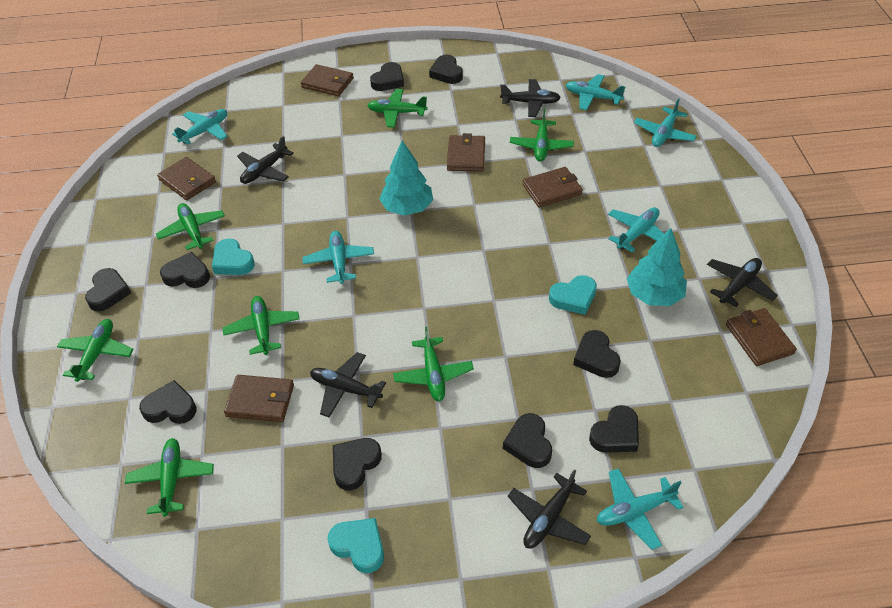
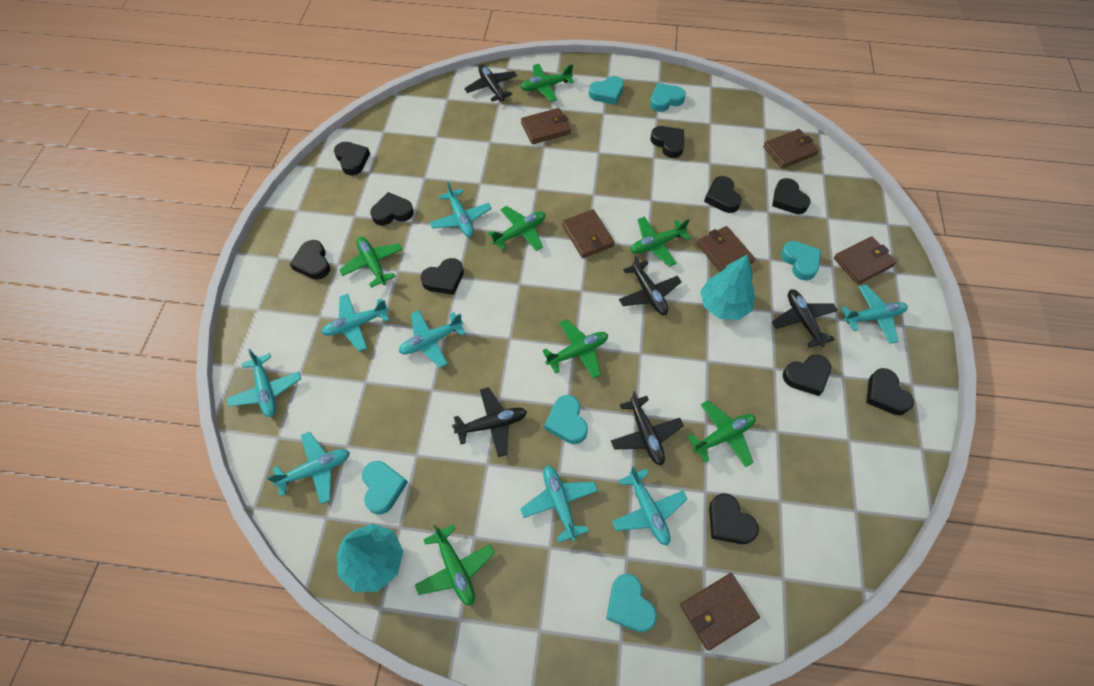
black heart: [85,268,131,311] [139,380,197,424] [160,252,210,288] [333,438,382,490] [370,62,404,91] [429,55,463,84] [503,413,552,468] [573,330,621,378] [589,405,639,453] = 9 -> [290,240,330,280] [334,142,370,175] [370,192,414,226] [420,258,464,295] [650,126,684,158] [704,176,742,213] [709,493,759,544] [772,178,811,214] [783,354,831,396] [866,368,914,415] = 10
turquoise heart: [212,239,255,275] [327,518,384,573] [549,275,597,315] = 3 -> [362,461,408,515] [544,395,588,444] [589,76,624,105] [606,574,657,632] [650,83,686,112] [781,241,821,280] = 6
turquoise plane: [172,109,227,145] [302,231,374,284] [566,74,625,111] [597,468,684,550] [608,207,664,252] [634,98,697,147] = 6 -> [226,349,301,417] [267,432,350,504] [321,294,389,351] [399,310,466,368] [430,181,491,237] [520,466,598,543] [612,466,687,546] [841,284,908,344] = 8

